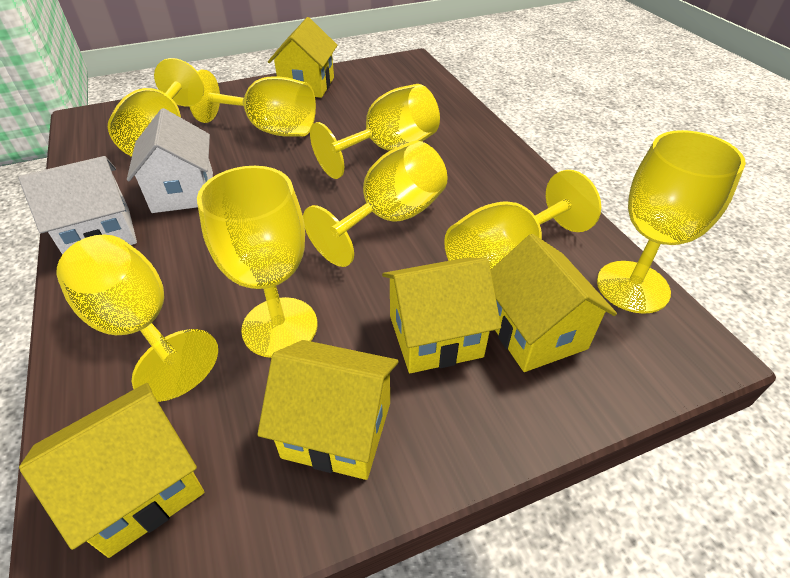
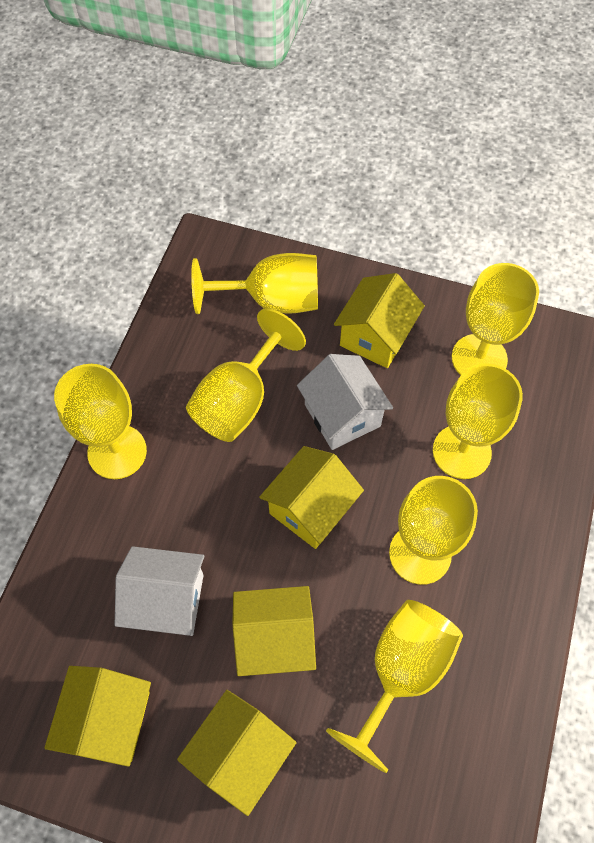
yellow goblet: [56,235,218,402] [108,58,197,157] [188,70,316,137] [197,166,317,358] [303,141,447,267] [310,84,440,179] [444,170,601,270] [597,130,746,314] = 8 -> [54,364,147,479] [186,308,306,442] [191,253,318,314] [326,600,463,773] [389,476,478,585] [433,363,523,479] [452,263,539,375] = 7

